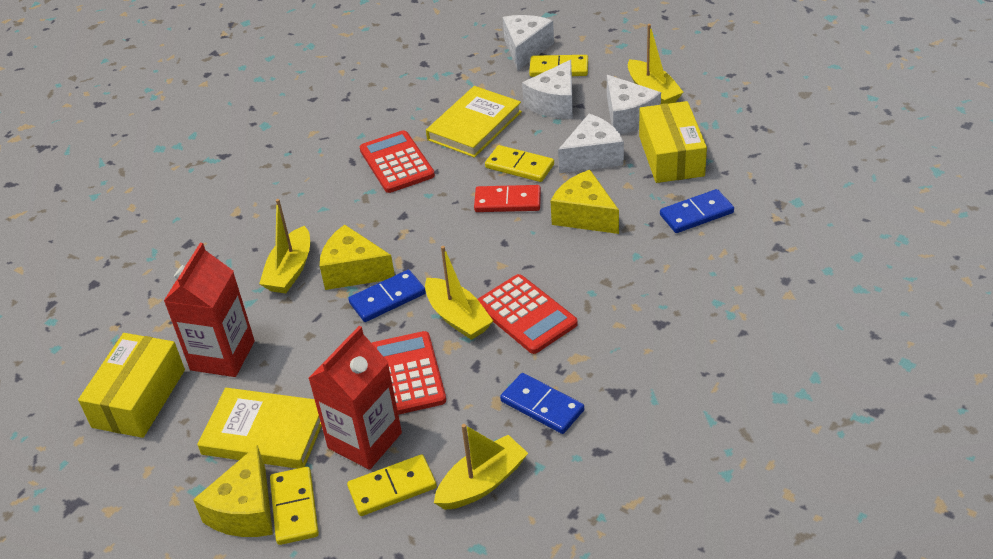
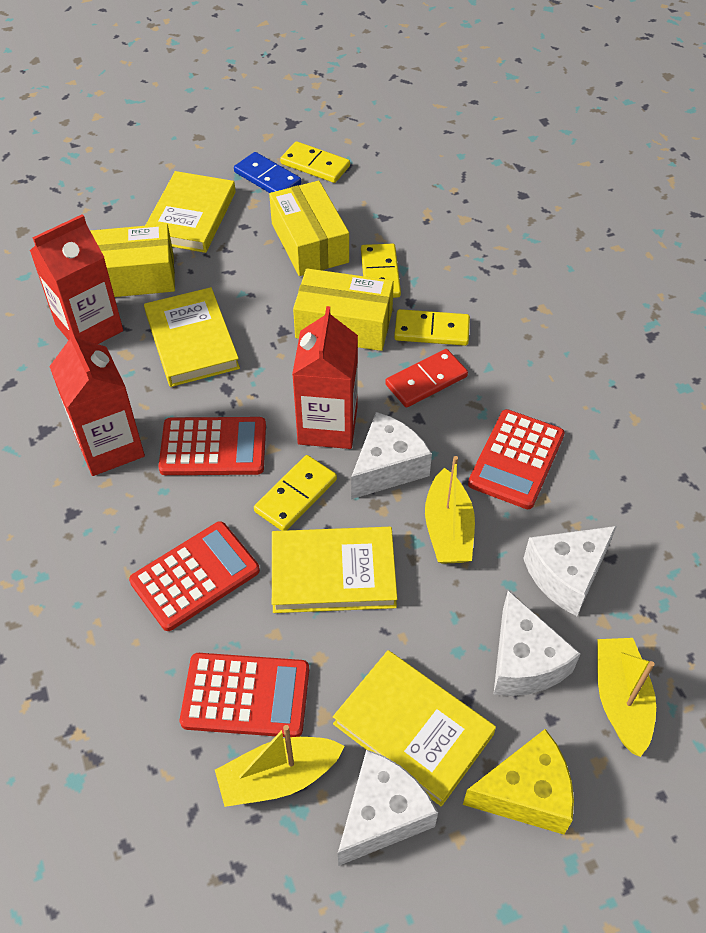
blue domino: [348,270,426,322] [500,373,584,434] [660,189,734,233] = 3 -> [234,152,301,193] = 1
red calculator: [360,130,435,193] [372,331,446,415] [477,274,578,354] = 3 -> [129,521,260,631] [158,417,266,475] [180,653,309,737] [468,409,565,509] = 4
red carton: [164,243,255,377] [308,326,402,470] = 2 -> [30,214,123,344] [49,330,145,476] [292,306,358,449] = 3
yellow boat: [259,199,310,293] [425,246,493,340] [434,424,528,510] [628,24,684,104] = 4 -> [215,725,345,807] [425,456,475,564] [597,638,656,757] = 3
yellow book: [197,388,322,469] [426,86,522,158] = 2 -> [144,287,240,387] [145,171,236,253] [272,527,397,613] [333,650,496,806] = 4
yellow box: [78,333,185,438] [639,101,707,183] = 2 -> [90,224,175,297] [269,181,349,276] [293,268,394,351] = 3
yellow cheese: [193,445,273,537] [320,224,395,290] [551,170,619,234] = 3 -> [463,729,574,835] = 1

